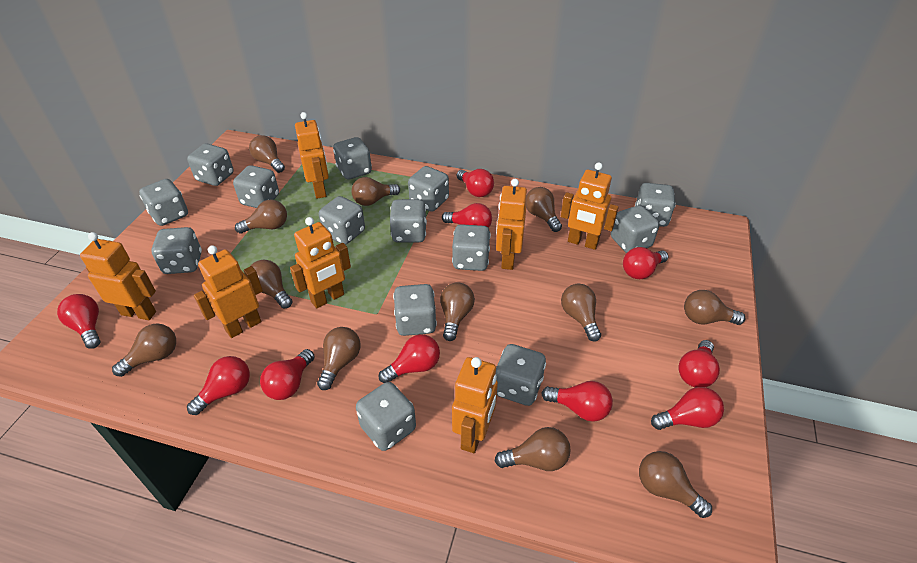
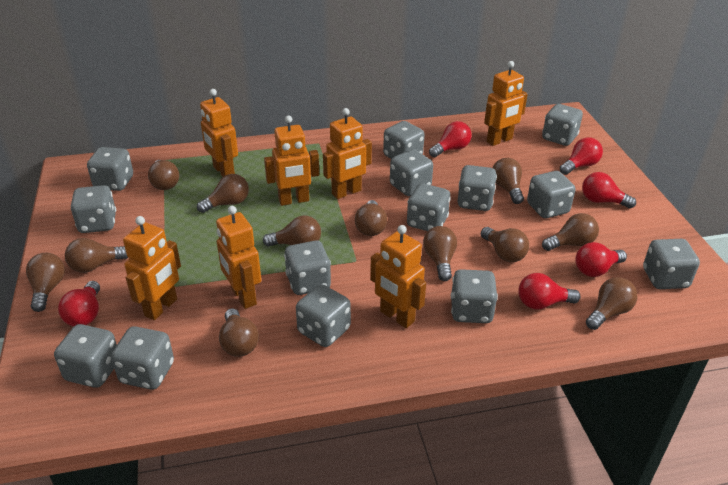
red light bulb: [57,294,101,349] [187,356,250,415] [260,349,315,400] [379,334,440,383] [442,203,492,228] [457,169,494,197] [542,381,613,422] [623,247,668,279] [651,387,724,430] [678,340,720,387] = 10 -> [58,281,100,326] [429,121,472,157] [518,273,581,310] [560,137,603,175] [575,242,627,277] [582,172,636,208] = 6

